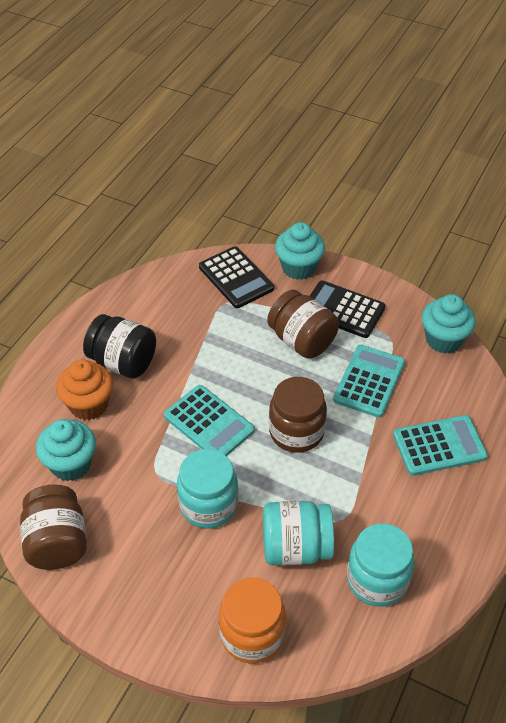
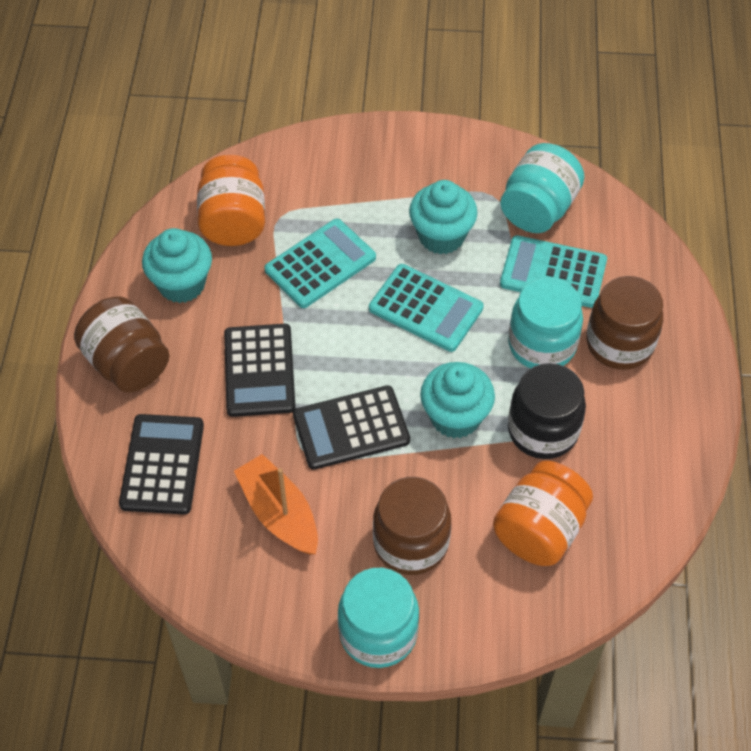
black calculator: [199,246,274,308] [310,280,386,338] = 2 -> [119,414,204,514] [224,324,296,417] [293,385,410,470] = 3
orange boat: none = 0 -> [234,454,318,555] = 1
orange cupcake: [56,359,113,420] = 1 -> none = 0
orange jar: [219,577,286,663] = 1 -> [197,155,265,246] [493,461,593,566] = 2

